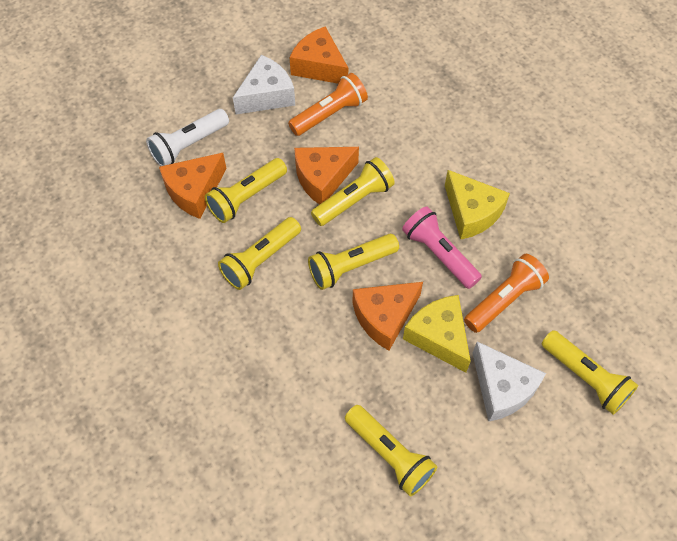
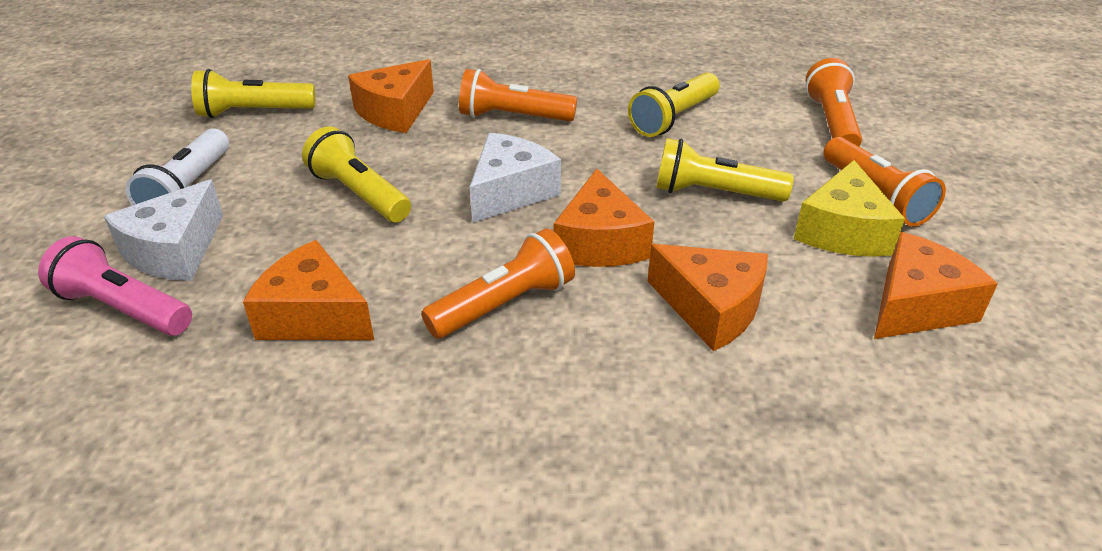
orange cheese: [159,153,227,219] [289,26,348,84] [294,147,359,205] [352,282,423,351] = 4 -> [243,240,374,340] [348,59,434,133] [554,169,654,267] [648,244,768,351] [874,232,998,339] = 5
orange flashlight: [288,73,368,136] [464,254,549,333] = 2 -> [421,229,575,339] [459,69,577,121] [805,58,862,146] [823,137,946,227] = 4
yellow cheese: [403,295,471,373] [445,170,510,240] = 2 -> [794,160,905,257] = 1
yellow flashlight: [205,158,287,223] [218,217,301,290] [308,234,399,290] [311,157,395,226] [345,405,437,496] [542,330,638,415] = 6 -> [191,69,316,118] [302,126,411,223] [628,72,720,137] [656,138,794,202] = 4

